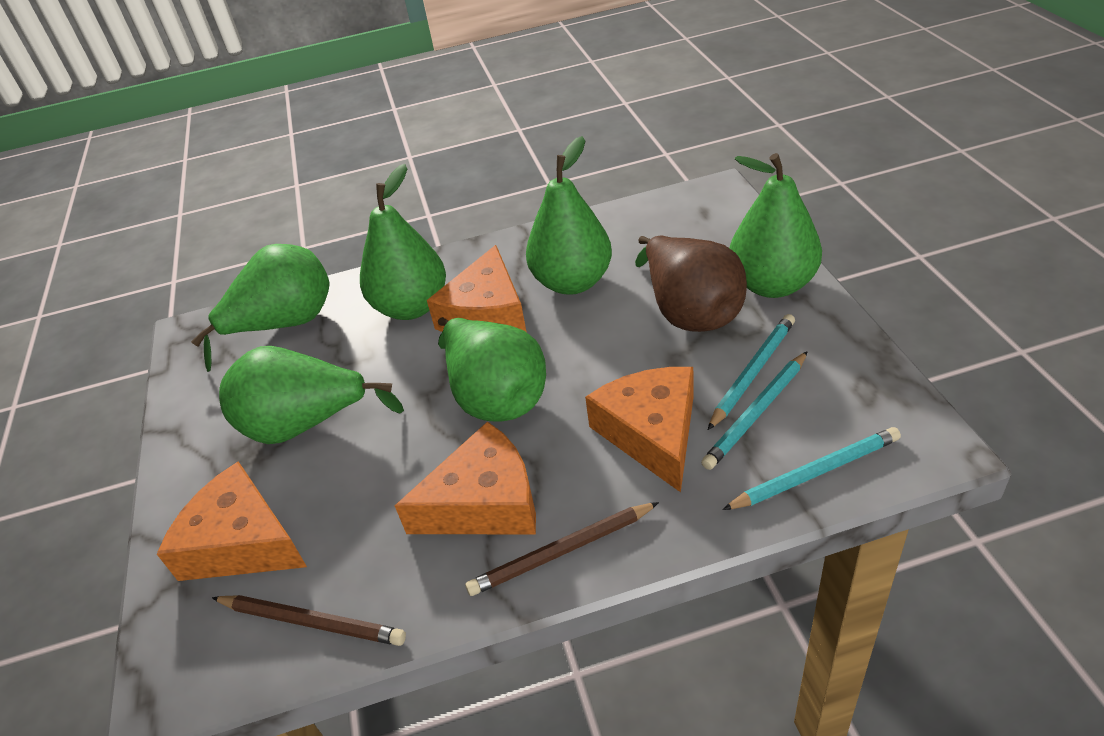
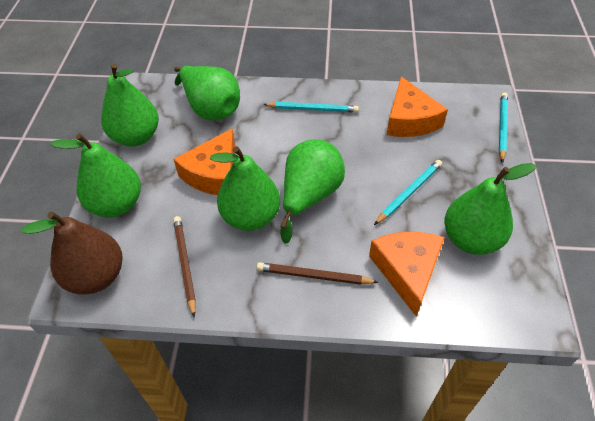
orange cheese: [157,461,307,581] [395,421,536,534] [427,245,526,332] [585,367,694,492] = 4 -> [173,128,235,195] [369,232,445,317] [387,76,448,137] = 3

